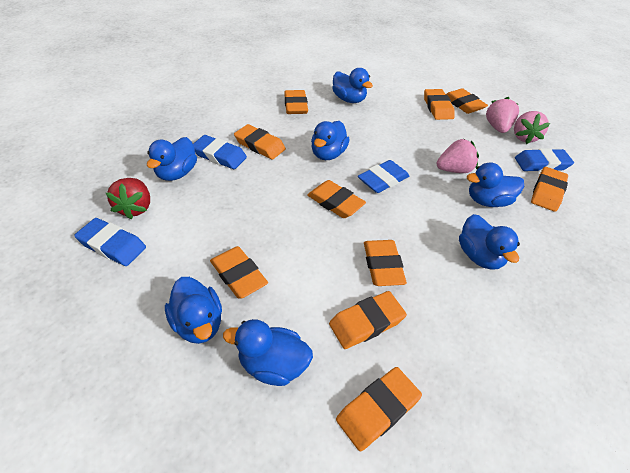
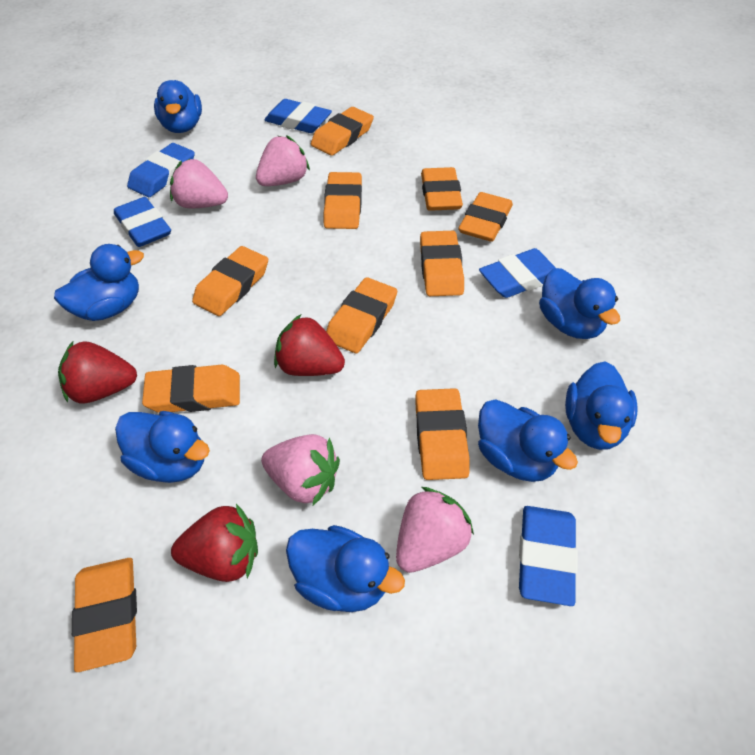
blue eraser: [74,218,146,266] [193,135,247,169] [358,160,409,193] [515,148,574,172] = 4 -> [114,197,171,247] [127,143,195,197] [264,99,332,133] [479,248,556,298] [519,506,578,606] = 5
pink strawberry: [436,139,479,173] [486,97,519,133] [514,111,550,144] = 3 -> [170,158,228,208] [256,135,310,186] [261,434,340,506] [396,487,474,573] = 4
red strawberry: [106,178,150,219] = 1 -> [58,341,137,404] [171,504,258,582] [274,315,345,376] = 3

